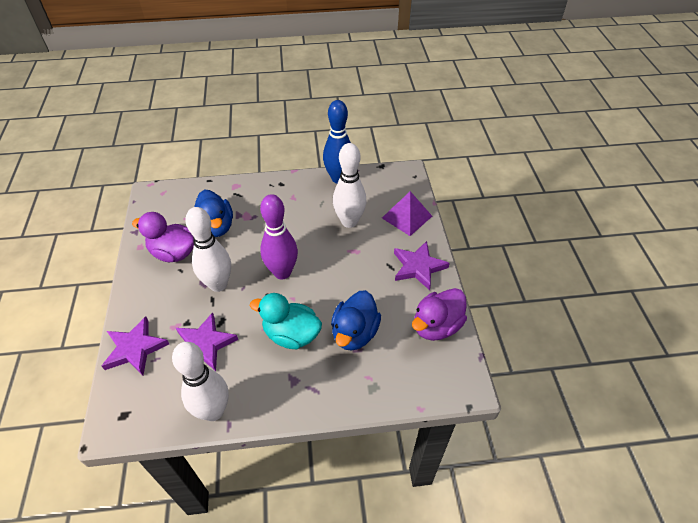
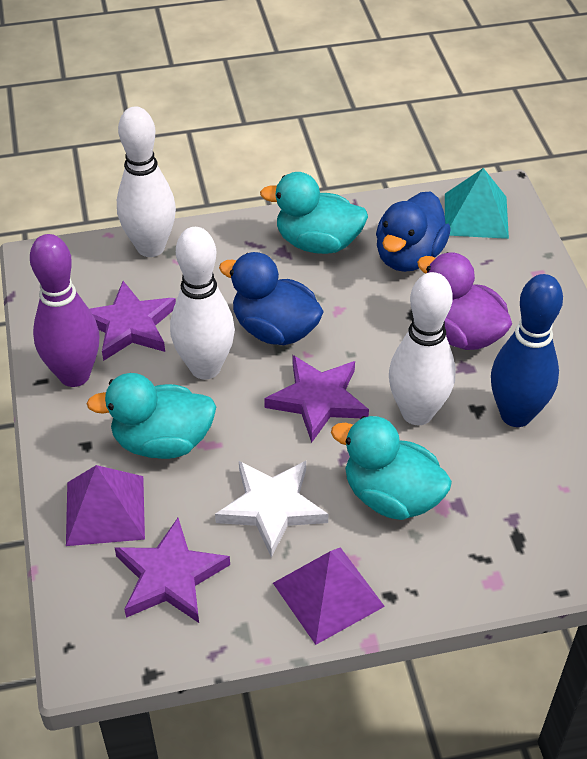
purple duck: [132,212,194,262] [412,288,467,341] = 2 -> [417,252,512,350] = 1
purple pyramid: [382,191,432,236] = 1 -> [66,465,145,546] [273,547,385,645] = 2
turquoise duck: [250,293,322,349] = 1 -> [87,373,216,459] [260,172,368,254] [331,416,452,520] = 3
turquoise pyramid: none = 0 -> [445,168,509,239] = 1
white star: none = 0 -> [215,461,328,558] = 1

